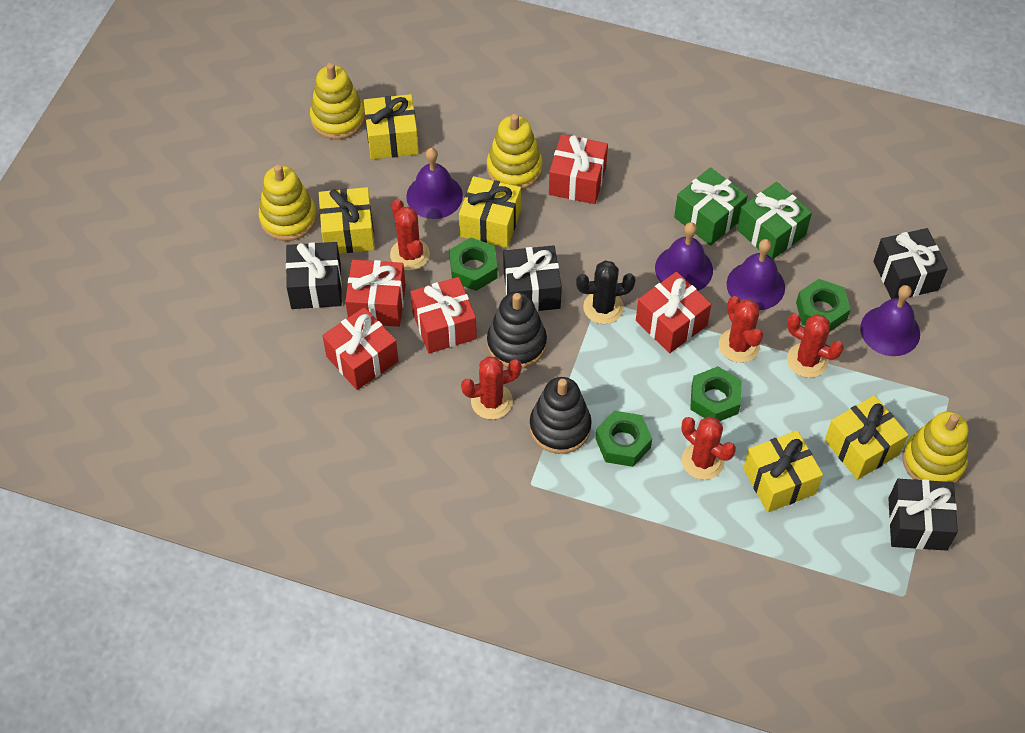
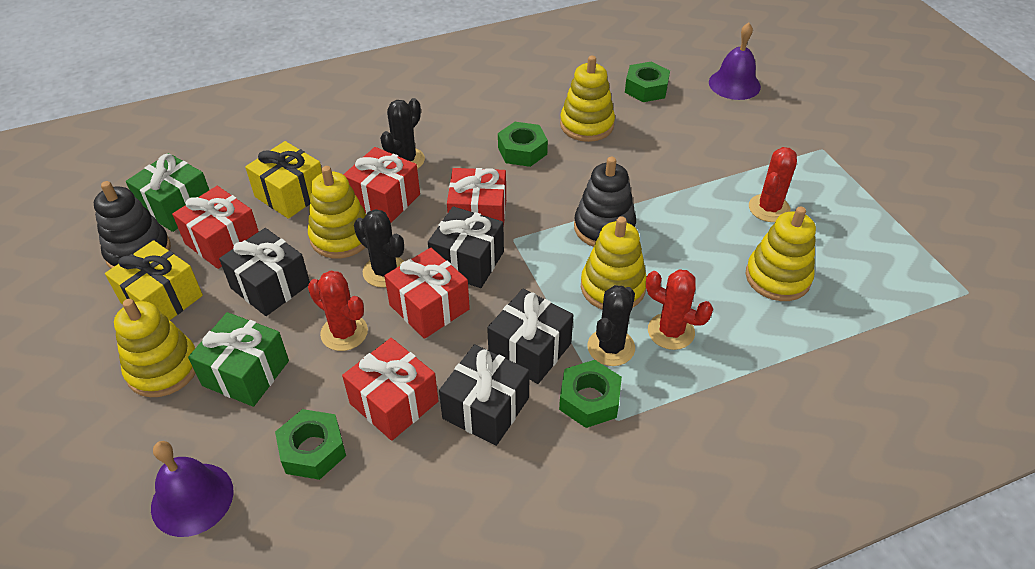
black cactus: [576,260,636,324] = 1 -> [354,209,404,287] [380,98,425,169] [587,285,635,366] = 3
purple bell: [406,148,463,219] [655,222,713,291] [727,239,785,310] [860,285,920,356] = 4 -> [151,441,233,537] [709,23,761,100] = 2
red cactus: [390,199,430,270] [461,356,522,419] [681,416,736,480] [719,296,763,363] [787,313,844,378] = 5 -> [308,270,368,351] [646,269,713,350] [749,147,797,222] = 3
yellow gift: [319,187,375,253] [364,94,419,159] [459,176,521,248] [743,430,823,512] [825,395,908,480] = 5 -> [105,240,203,320] [245,141,322,219] = 2
yellow stacking toy: [259,164,317,241] [310,63,365,140] [487,114,543,190] [902,411,968,484] = 4 -> [114,299,196,397] [308,166,366,259] [560,56,615,142] [581,216,647,309] [745,206,816,301] = 5

